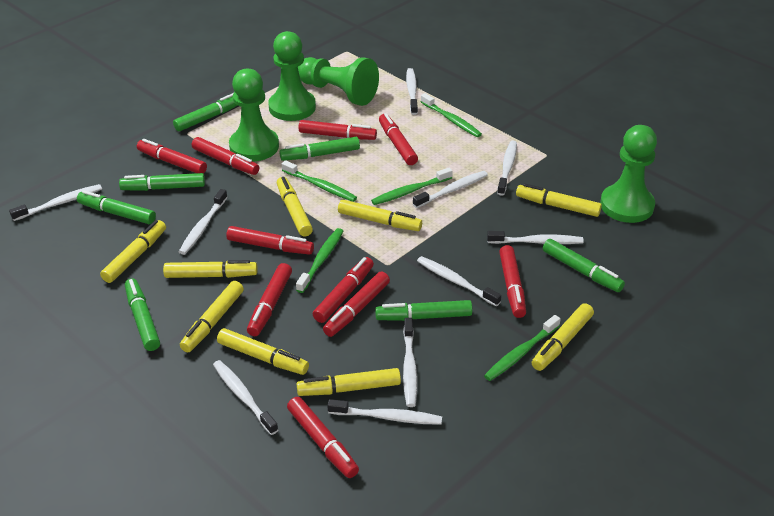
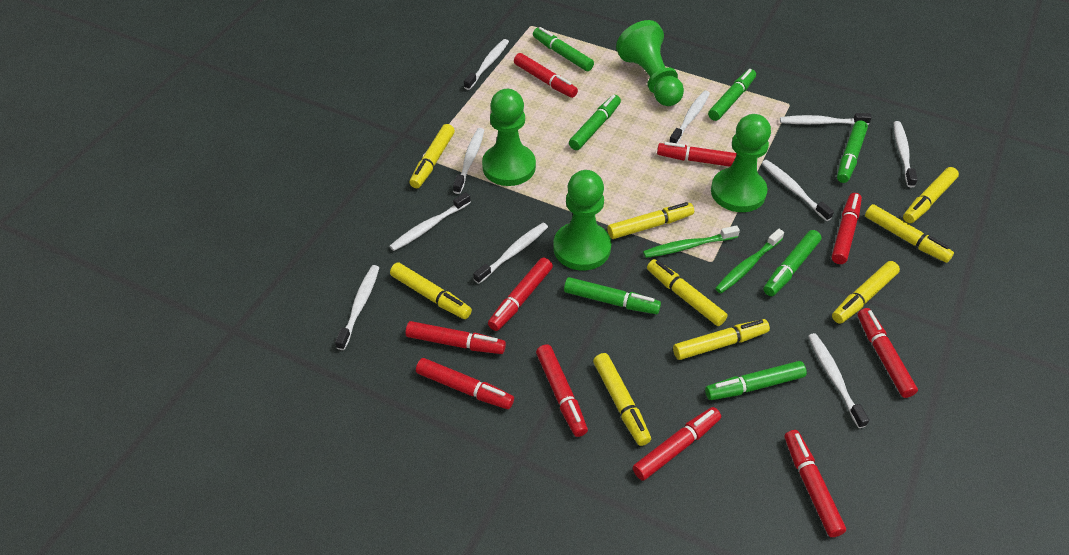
green toothbrush: [282,160,357,202] [296,228,343,293] [371,168,453,205] [421,93,482,137] [484,315,561,381] = 5 -> [643,225,740,258] [715,229,784,293] = 2

